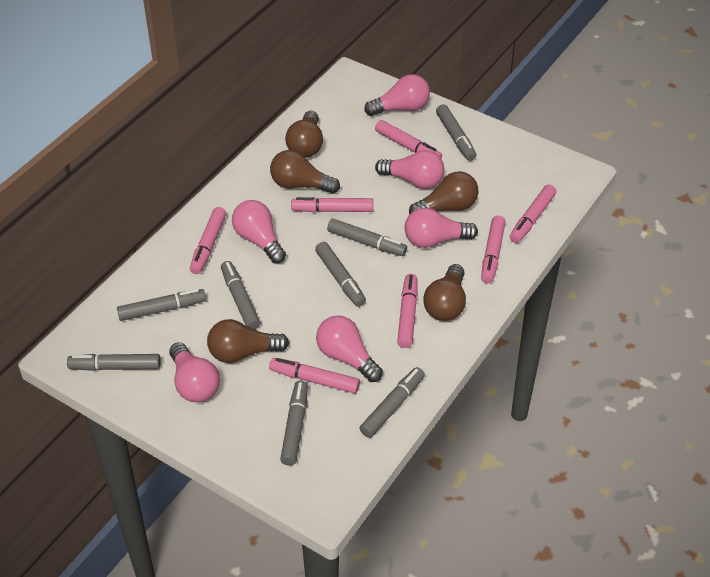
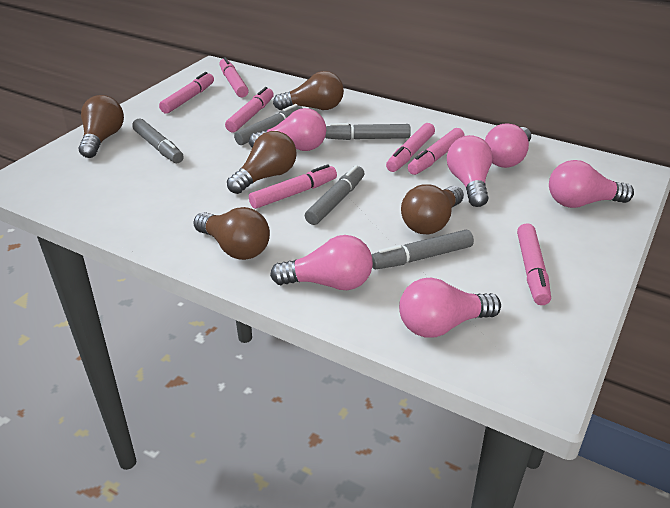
grey marker: [67,354,161,371] [117,289,206,321] [221,261,260,330] [280,381,308,466] [315,242,366,307] [327,219,407,256] [359,367,425,438] [436,104,477,161] = 8 -> [132,119,184,163] [234,104,302,145] [305,165,365,225] [325,123,411,140] [372,230,474,269] = 5

